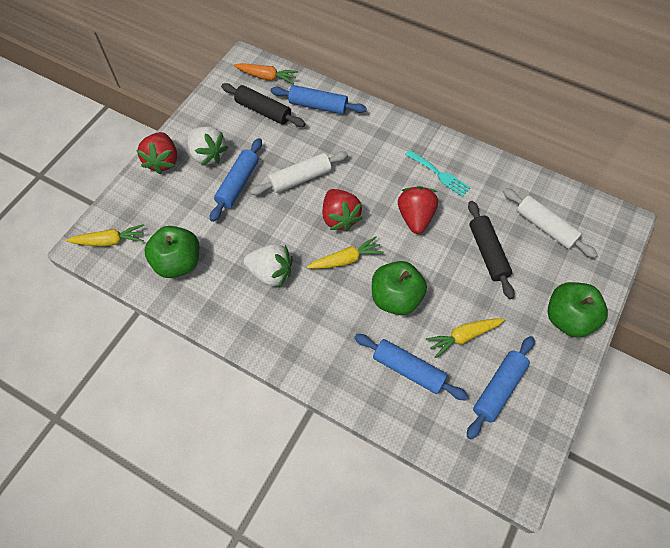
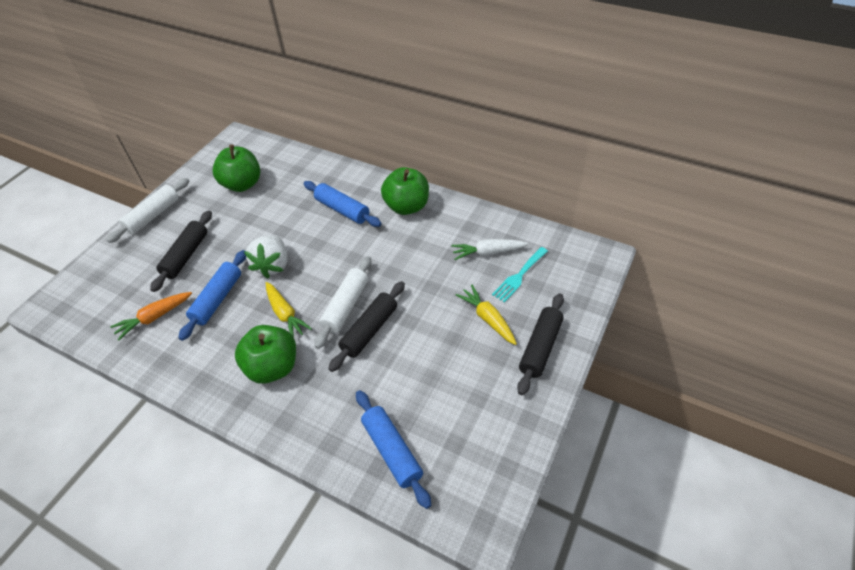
black rolling pin: [221,83,306,127] [468,201,515,299] = 2 -> [150,211,212,292] [328,281,405,372] [517,293,564,395] = 3
blue rolling pin: [210,138,262,222] [271,85,367,114] [354,334,468,401] [467,336,535,439] = 4 -> [178,250,246,341] [304,181,381,227] [356,390,431,509] = 3
red strawberry: [136,132,177,174] [323,189,363,231] [398,186,438,234] = 3 -> none = 0
white carrot: none = 0 -> [451,239,528,260] = 1
white strawberry: [188,127,228,165] [244,244,293,287] = 2 -> [244,235,287,278] = 1
yellow carrot: [66,224,144,246] [307,236,384,269] [426,318,505,358] = 3 -> [266,282,312,338] [456,285,517,345] = 2

